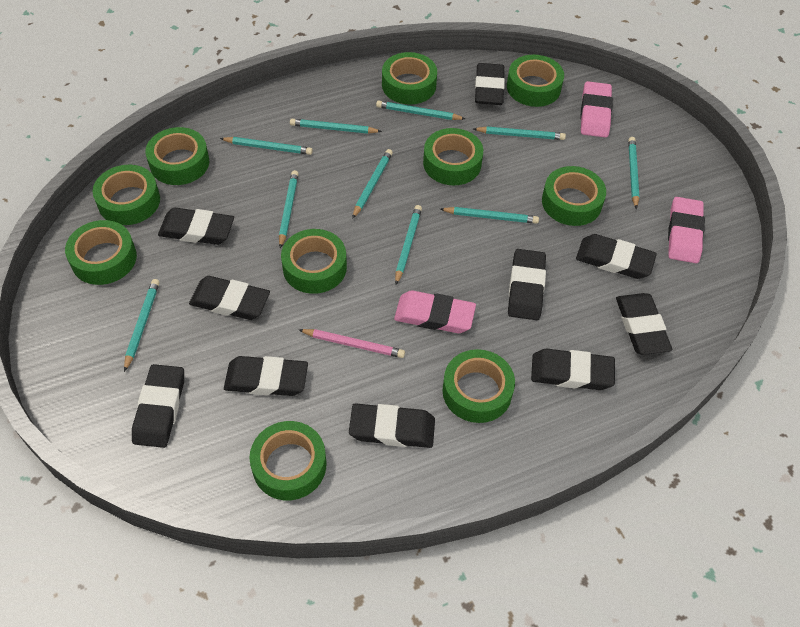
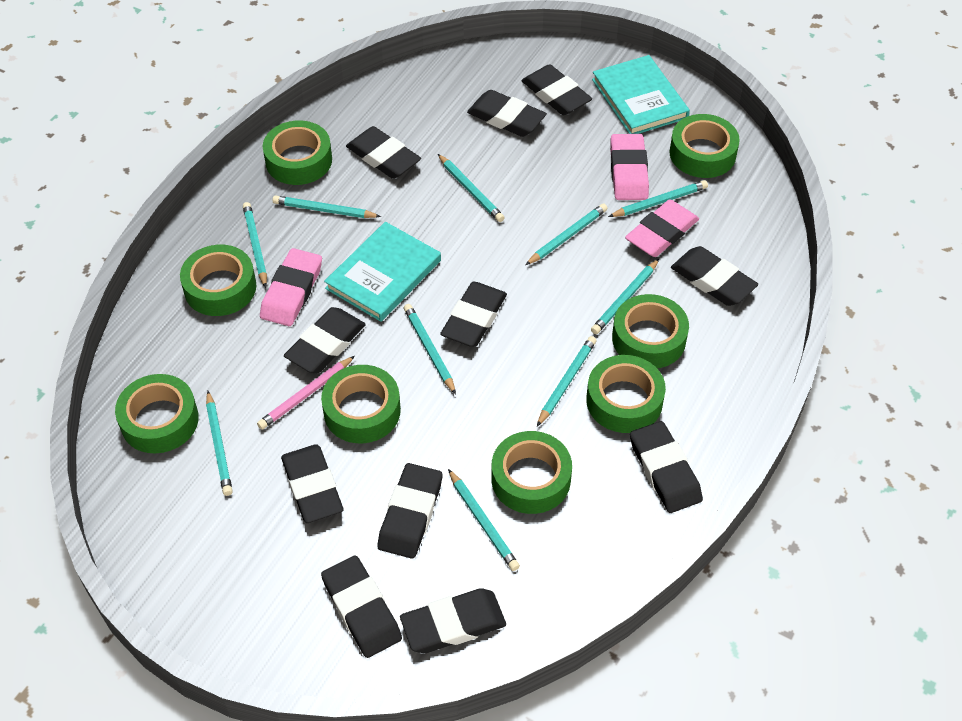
black eraser: [132,364,184,448] [158,208,234,245] [189,276,270,320] [224,356,308,396] [349,403,435,448] [475,63,505,105] [508,249,546,320] [531,349,615,390] [576,234,657,279] [616,293,672,355] = 10 -> [281,444,343,523] [284,307,366,373] [321,555,402,658] [346,126,421,179] [377,463,442,559] [400,588,506,653] [440,281,507,347] [467,90,547,137] [521,64,592,115] [630,421,703,513] [671,246,758,306] = 11
green tape: [65,220,137,285] [93,165,160,225] [145,127,209,185] [250,421,326,500] [281,229,347,294] [382,52,437,105] [423,128,483,185] [442,349,515,423] [507,54,564,107] [542,166,606,226] = 10 -> [115,374,199,453] [180,245,256,316] [263,121,332,185] [321,365,401,443] [491,431,572,514] [586,355,666,433] [612,294,689,368] [669,114,740,178] = 8
turquoise book: none = 0 -> [324,222,441,322] [592,55,690,134] = 2

